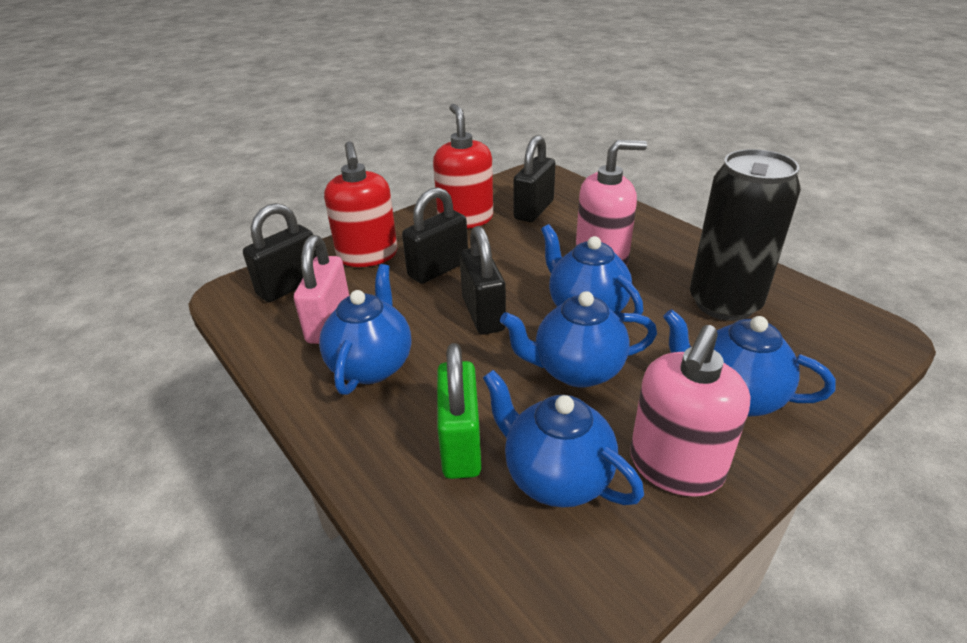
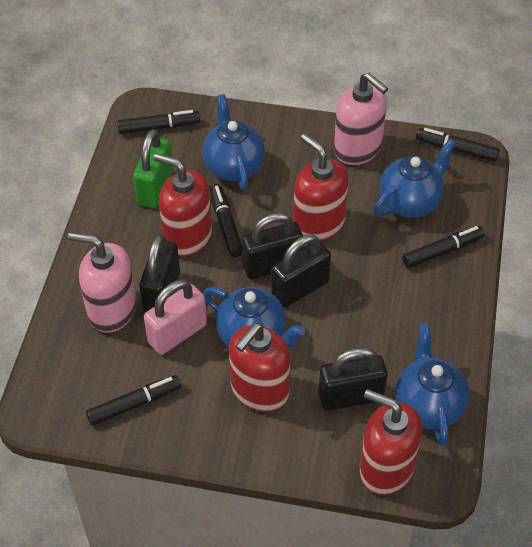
black can: [690,149,801,321] = 1 -> none = 0
black marker: none = 0 -> [86,375,181,425] [117,110,200,134] [210,184,242,257] [402,226,485,268] [416,128,500,162] = 5
blue teapot: [319,264,411,395] [483,370,644,508] [500,291,657,388] [541,224,643,319] [663,309,836,417] = 5 -> [202,94,265,190] [203,287,305,348] [374,139,456,218] [396,323,470,446] = 4
red soap dispenser: [324,141,398,267] [433,104,493,229] = 2 -> [153,153,212,257] [229,323,290,412] [293,134,349,241] [360,389,422,495] = 4

